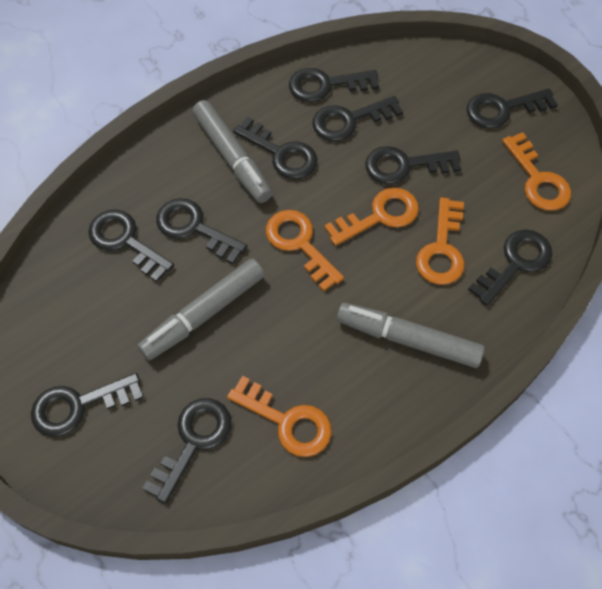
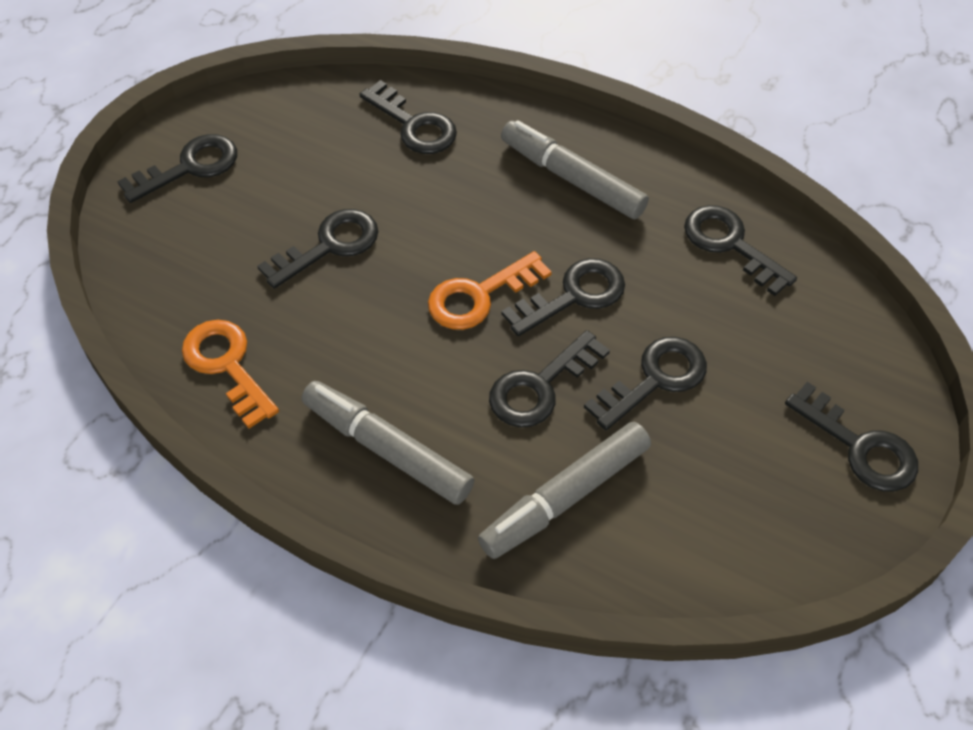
black key: [31,373,143,437] [88,210,174,282] [142,398,231,504] [156,198,247,264] [233,117,317,179] [289,68,379,102] [312,96,403,141] [365,146,461,184] [467,88,558,128] [468,230,552,306] = 10 -> [117,134,237,203] [257,209,378,289] [360,80,457,154] [489,330,610,428] [501,258,625,336] [584,337,707,430] [684,205,797,296] [785,382,918,492] = 8
orange key: [227,376,332,457] [266,210,344,291] [324,187,419,246] [416,197,465,285] [502,132,571,211] = 5 -> [182,320,279,428] [428,251,552,330] = 2

